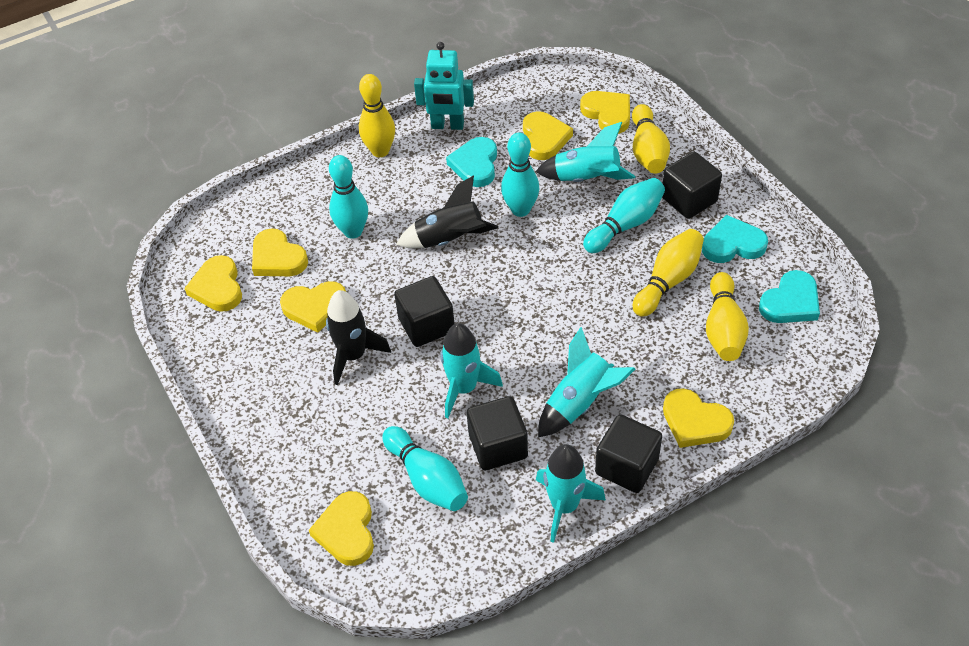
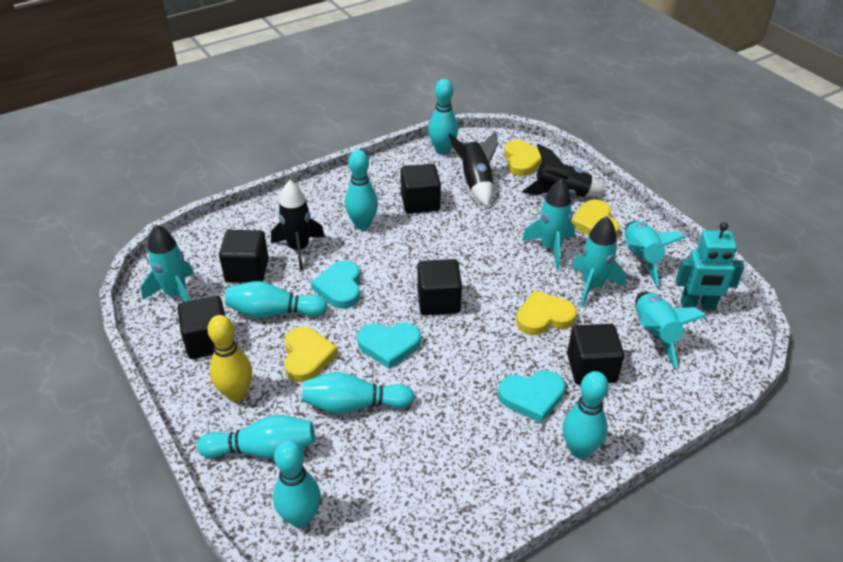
black cube: [394,276,455,347] [467,396,528,470] [595,414,662,493] [662,152,722,219] = 4 -> [178,296,225,359] [219,230,269,283] [400,164,441,214] [417,259,462,315] [567,324,624,385] = 5
black rocket: [326,290,391,385] [396,176,498,248] = 2 -> [271,180,325,270] [448,131,498,207] [522,144,606,197] = 3
turquoise bowling pin: [329,155,368,239] [382,426,468,511] [501,132,539,217] [583,178,665,253] = 4 -> [197,415,315,459] [225,281,328,318] [273,440,321,528] [302,372,415,414] [345,149,378,230] [428,79,458,155] [563,371,609,459] = 7
turquoise rocket: [440,323,503,419] [535,122,635,182] [536,444,606,543] [538,327,635,437] = 4 -> [141,224,194,302] [522,179,575,269] [572,216,626,307] [625,221,686,286] [636,292,707,368] = 5
yellow bowling pin: [359,74,395,157] [632,104,670,174] [633,229,704,317] [706,272,749,361] = 4 -> [208,315,252,402] = 1
yellow heart: [184,255,242,312] [252,228,308,276] [280,281,346,333] [309,491,374,566] [523,112,573,160] [580,91,630,134] [663,388,734,448] = 7 -> [284,327,338,382] [504,140,543,176] [516,290,577,335] [571,200,620,236] = 4

